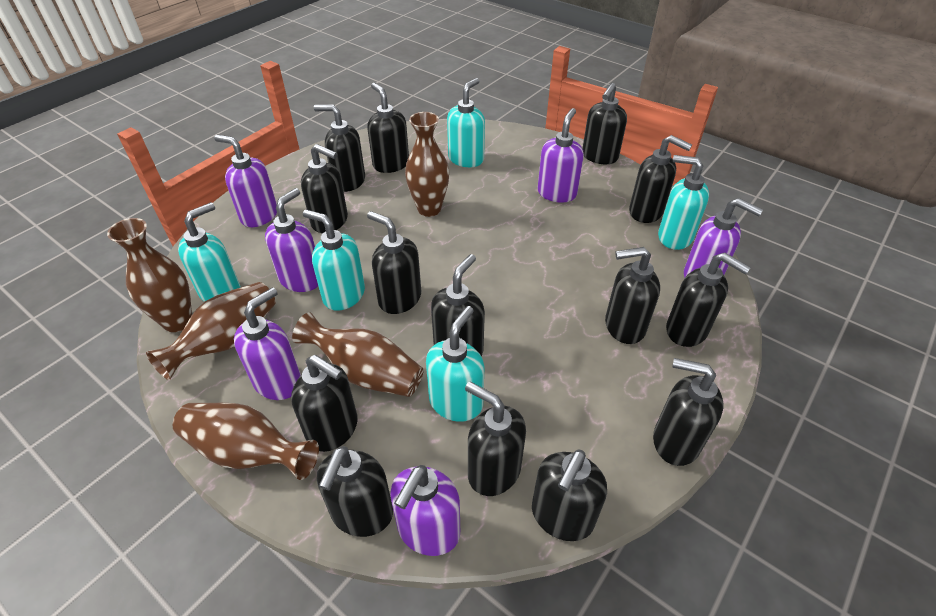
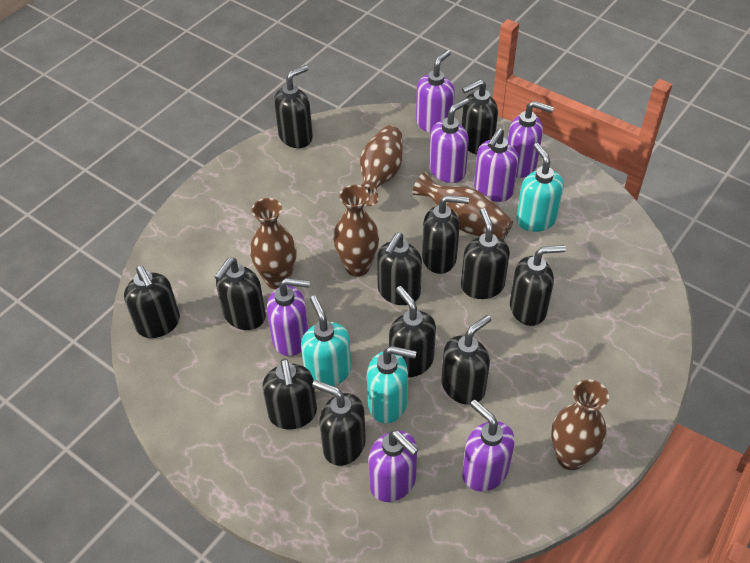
black soap dispenser: [291,355,358,452] [301,144,348,233] [314,104,365,192] [317,446,393,537] [367,83,409,173] [367,211,421,314] [431,254,485,356] [465,382,526,496] [532,449,607,541] [582,83,627,164] [605,247,660,344] [629,135,692,223] [653,358,723,466] [666,253,751,347] = 14 -> [124,266,180,338] [215,258,266,330] [263,359,317,430] [274,65,313,148] [312,380,366,466] [377,233,422,305] [389,286,436,377] [422,195,469,274] [441,315,491,405] [461,79,498,155] [461,208,510,299] [510,245,566,326] = 12
purple soap dispenser: [214,135,277,227] [234,287,301,400] [265,188,318,292] [390,465,460,556] [538,108,584,203] [684,198,763,278] = 6 -> [267,278,310,356] [368,430,418,502] [416,50,455,133] [429,98,469,183] [462,400,515,492] [474,128,518,202] [508,101,554,178] = 7
turquoise soap dispenser: [178,202,241,302] [303,210,365,311] [426,306,484,422] [447,78,485,167] [658,155,709,250] = 5 -> [301,296,351,386] [367,346,416,423] [516,143,564,232] = 3

